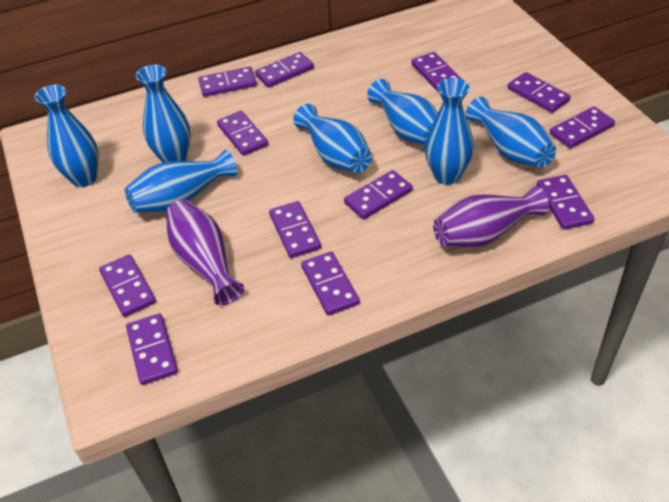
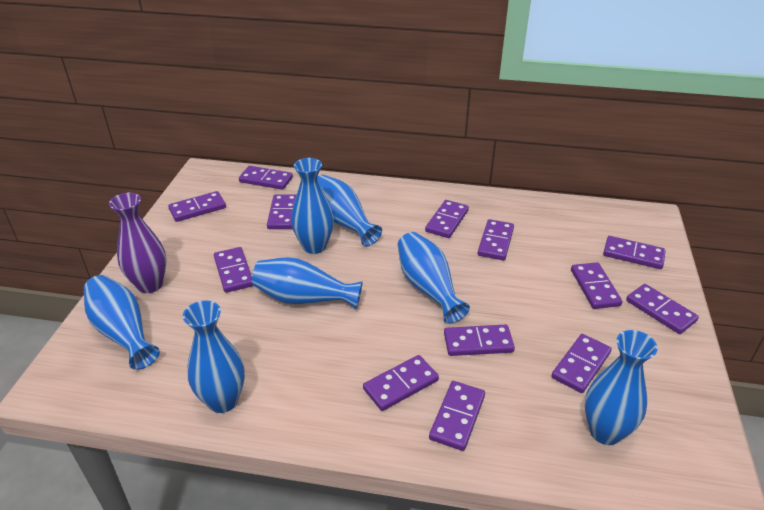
purple domino: [99,254,156,317] [126,314,178,385] [198,67,257,97] [217,111,268,156] [255,52,314,88] [269,201,321,258] [301,251,360,316] [344,170,413,219] [411,52,461,92] [507,72,570,113] [537,175,594,230] [550,107,615,149] = 12 -> [168,191,226,222] [214,247,253,293] [239,166,293,190] [267,194,297,229] [363,355,439,411] [425,200,469,238] [429,381,485,451] [444,325,515,356] [478,219,514,260] [551,334,612,393] [571,262,623,309] [603,236,666,269] [626,284,699,334] = 13
purple vase: [166,199,244,305] [433,186,549,248] = 2 -> [109,193,167,293] = 1

